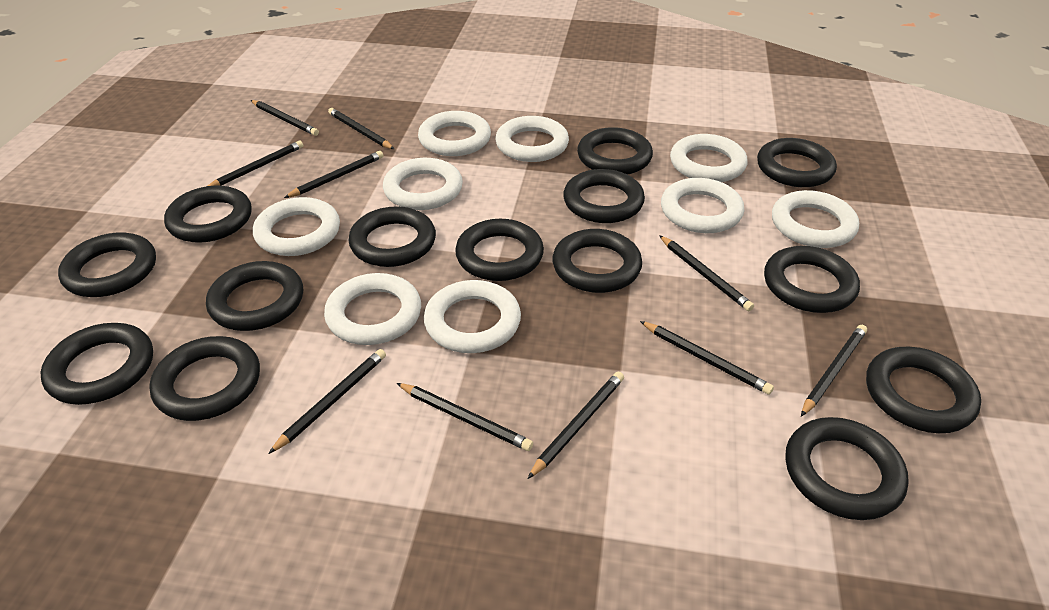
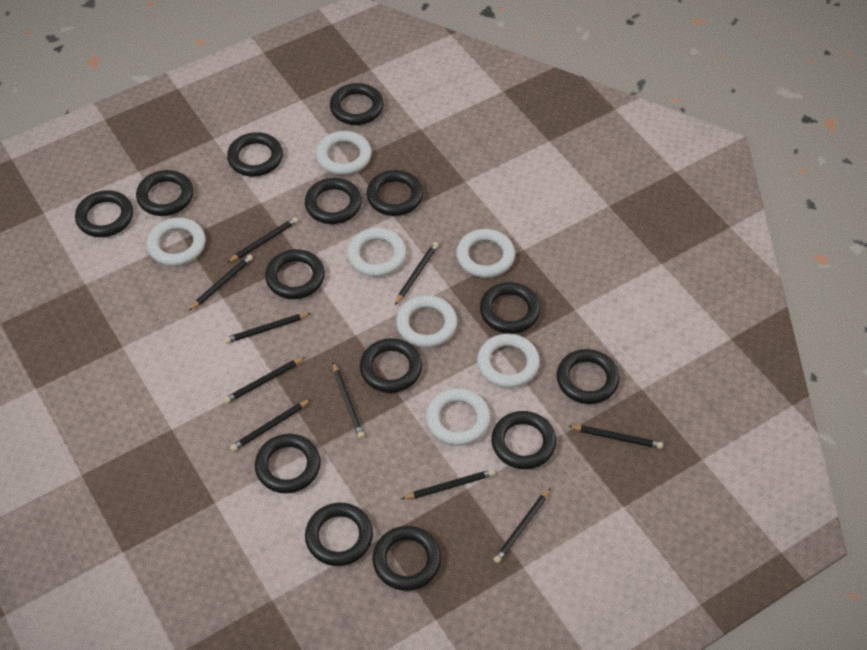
white ring: [253,197,340,256] [324,273,421,345] [383,158,463,210] [418,111,491,156] [424,280,521,353] [495,116,569,162] [661,178,744,233] [670,134,748,182] [772,190,859,248] = 9 -> [147,218,205,266] [316,131,371,175] [347,228,406,277] [396,295,457,348] [426,388,490,446] [456,229,515,278] [477,334,540,388] = 7

